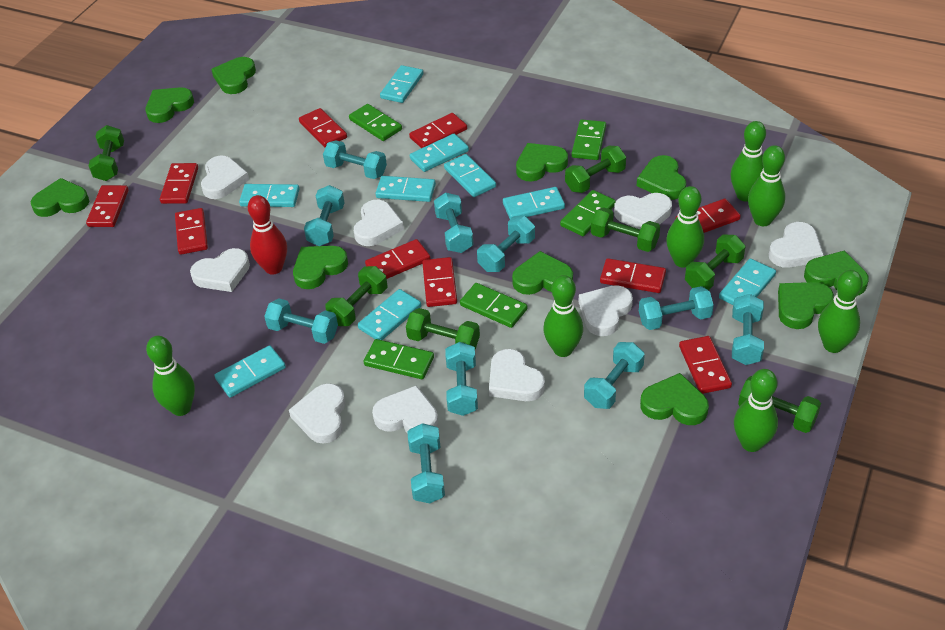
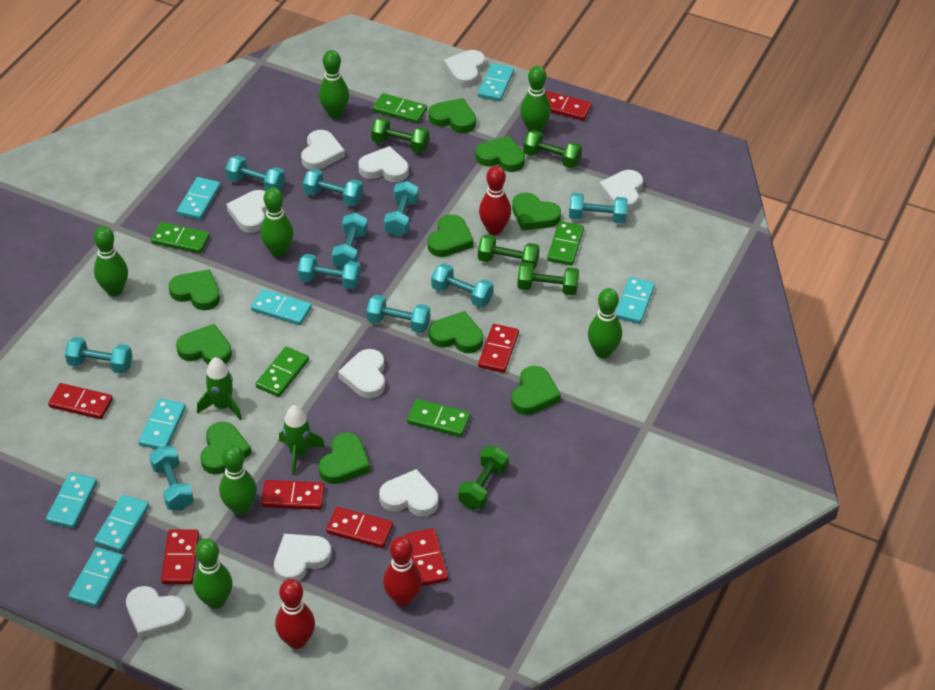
green dumbbell: [88,125,124,181] [325,266,387,326] [406,308,480,349] [565,146,626,193] [591,207,660,252] [685,234,745,290] [738,376,821,433] = 7 -> [371,117,429,153] [458,446,509,509] [478,234,540,269] [517,262,579,296] [523,130,582,168] = 5
green rocket: none = 0 -> [197,357,242,420] [279,405,325,475] = 2
red bowling pin: [248,195,287,275] = 1 -> [275,579,315,649] [383,536,422,607] [479,166,511,235] = 3
red domino: [86,185,129,227] [160,163,198,204] [175,208,208,255] [299,108,347,147] [365,239,431,279] [409,113,467,148] [422,257,457,307] [600,258,666,293] [676,199,741,233] [679,336,732,394] = 10 -> [48,383,113,419] [161,529,199,584] [261,480,325,510] [326,507,393,548] [405,528,448,586] [478,324,519,373] [545,91,592,121] = 7
turquoise domino: [215,345,286,398] [239,184,299,207] [358,289,421,340] [376,176,436,202] [380,65,423,103] [410,134,469,172] [444,154,496,197] [503,187,565,219] [719,259,776,305] = 9 -> [46,473,97,528] [68,547,124,607] [94,495,149,552] [138,398,186,449] [177,177,221,220] [251,289,312,325] [478,63,514,101] [616,277,655,324] = 8

